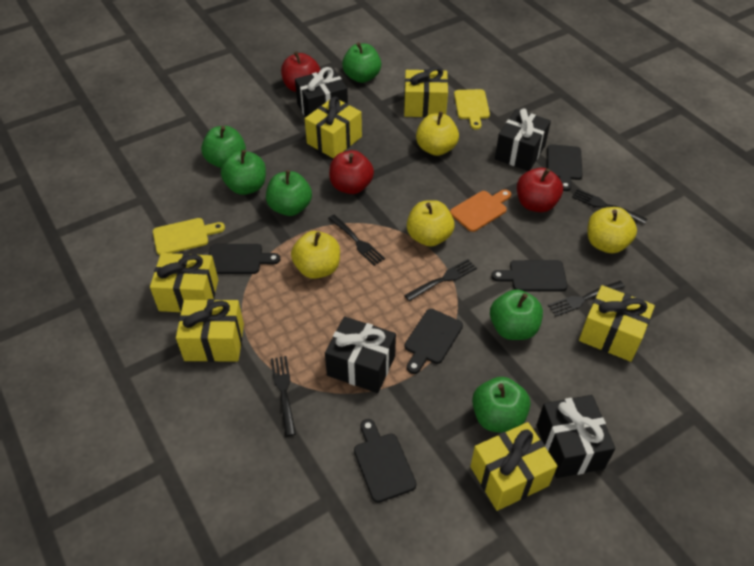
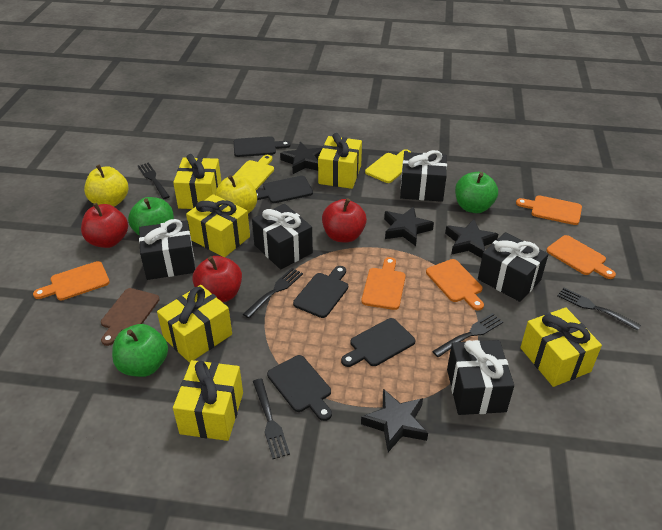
black gift: [295,67,348,117] [325,316,396,393] [495,108,551,171] [537,395,616,478] = 4 -> [139,219,195,280] [252,204,313,269] [400,150,447,202] [447,340,514,415] [478,232,548,302] = 5
black star: none = 0 -> [280,142,322,174] [361,389,428,452] [384,206,434,246] [445,219,498,258] = 4
brown cutting board: none = 0 -> [101,288,160,346] = 1
green apple: [201,126,246,168] [221,150,266,195] [266,170,312,216] [342,42,381,83] [472,377,531,433] [490,289,543,340] = 6 -> [112,324,168,377] [128,197,174,235] [455,172,498,213] = 3
orange cutting board: [450,189,511,232] = 1 -> [33,261,110,300] [362,257,406,310] [426,259,484,311] [516,195,582,225] [546,235,616,279] = 5
yellow apple: [291,231,340,279] [407,200,455,247] [416,112,459,156] [588,207,637,253] = 4 -> [84,165,128,207] [214,175,257,213] = 2

